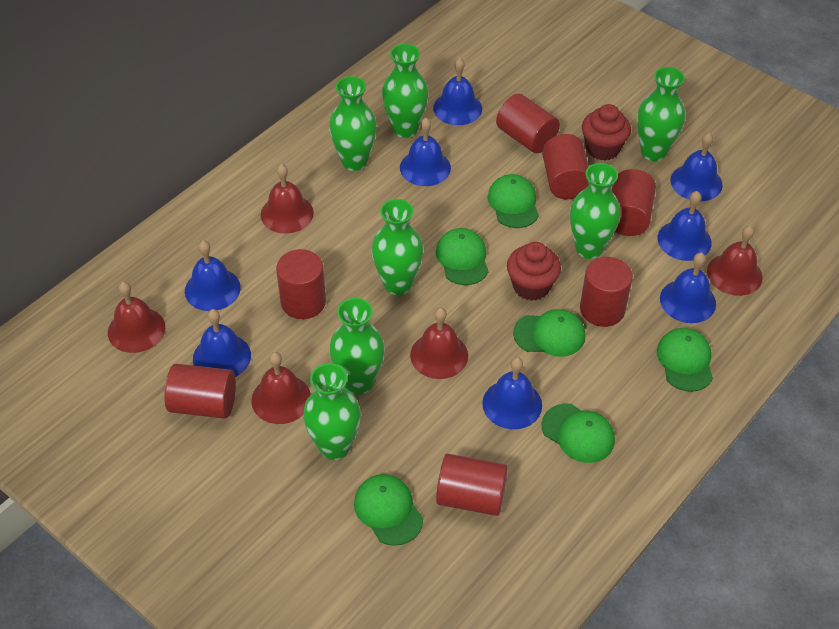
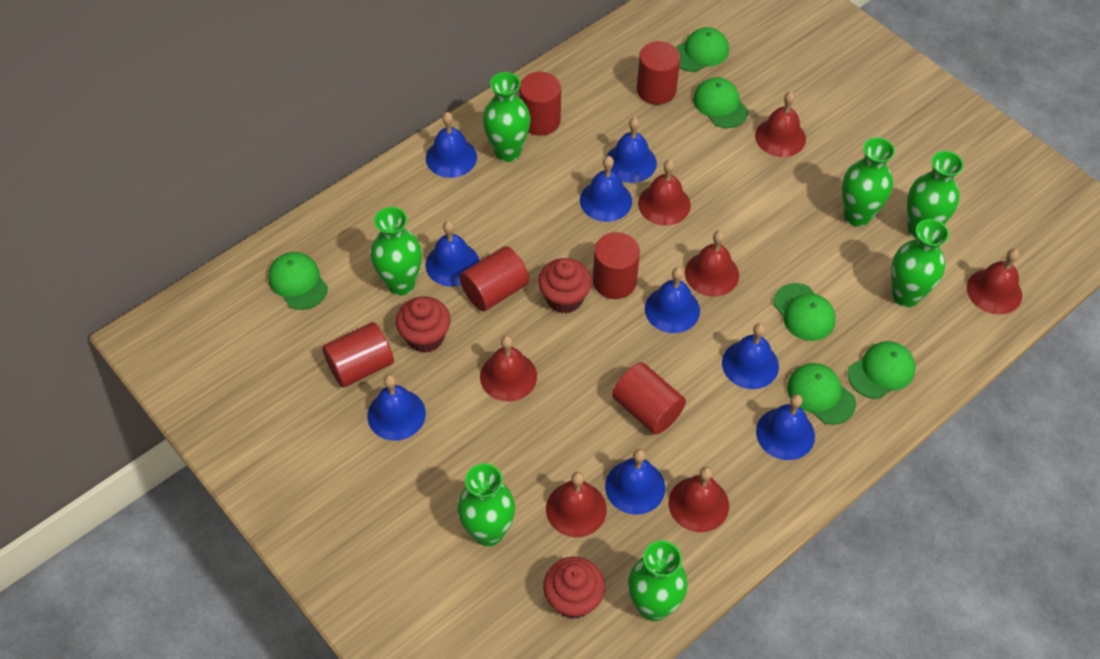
blue bell: [185,241,241,311] [193,309,251,377] [400,118,451,186] [433,58,482,125] [482,357,542,429] [657,191,712,261] [660,253,716,323] [671,133,723,201] = 8 -> [367,375,426,441] [425,221,479,286] [426,112,477,178] [580,156,632,222] [605,449,665,515] [607,117,657,183] [645,267,700,333] [722,323,779,389] [756,394,815,460] = 9
red bell: [108,282,165,353] [251,352,311,424] [261,164,314,234] [410,307,468,379] [707,225,763,296] = 5 -> [480,335,537,401] [546,472,607,537] [638,160,691,226] [669,467,729,532] [685,231,739,297] [755,91,806,157] [967,249,1022,315] = 7
red cupcake: [507,242,561,301] [582,104,631,161] = 2 -> [396,297,451,353] [538,258,592,314] [543,557,605,619] = 3
red cylinder: [164,364,236,419] [276,249,326,319] [436,454,508,516] [496,94,560,153] [542,134,589,199] [580,257,633,327] [612,169,656,236] = 7 -> [322,322,394,388] [460,246,529,311] [519,72,561,136] [593,232,640,299] [612,362,686,435] [637,41,680,105] = 6

